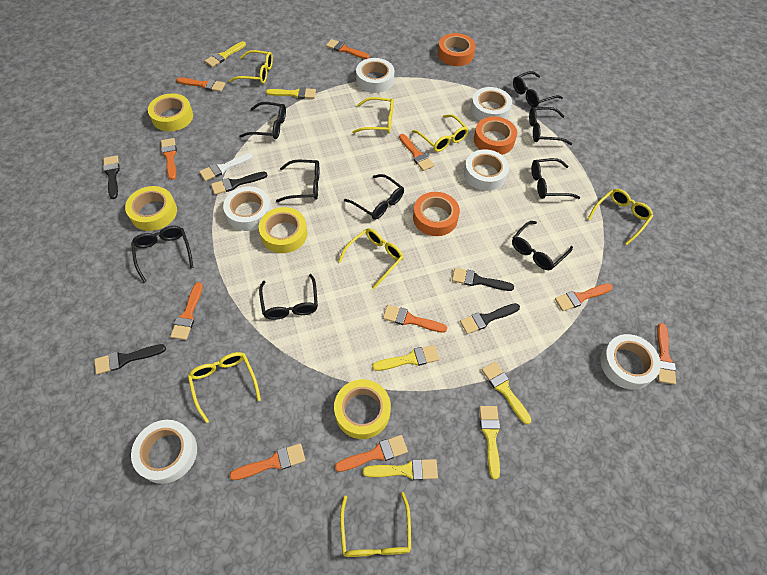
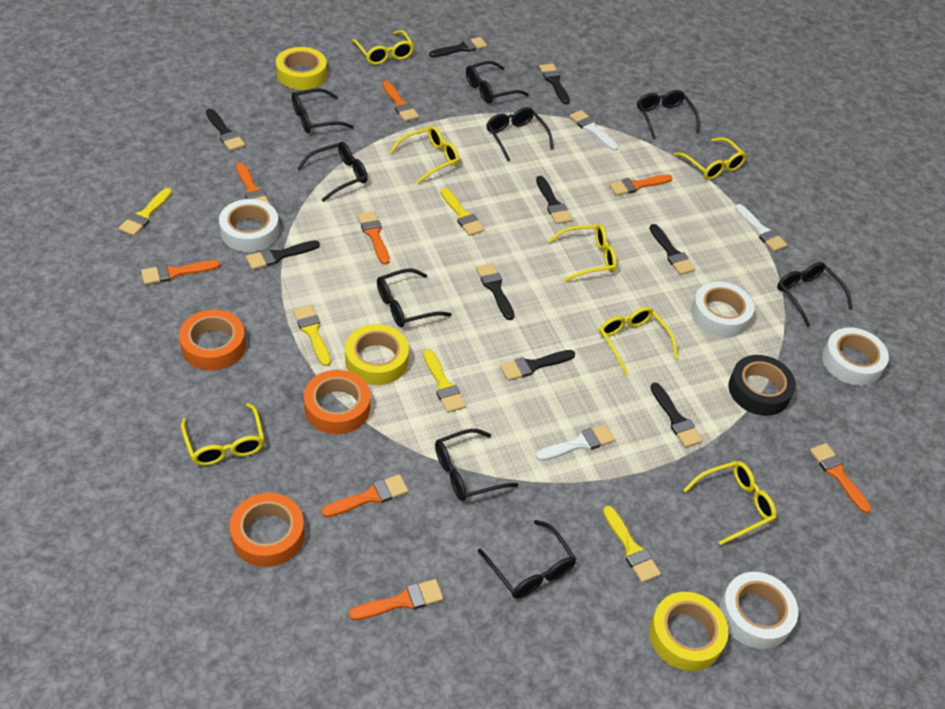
black brush: [94,344,166,375] [103,155,120,199] [211,171,267,195] [452,268,514,291] [460,303,520,334] = 5 -> [206,109,245,151] [246,240,320,270] [429,37,487,58] [476,263,514,320] [500,350,575,381] [536,176,572,224] [539,64,570,104] [649,224,695,275] [650,383,703,448] = 9
black tape: none = 0 -> [729,355,796,415] = 1
orange brush: [161,138,177,180] [170,282,203,340] [176,77,225,92] [230,443,305,480] [326,39,369,59] [335,435,408,472] [383,305,447,333] [399,134,434,171] [555,283,613,311] [657,323,676,385] = 10 -> [141,260,220,285] [236,163,270,204] [321,474,408,517] [349,579,443,620] [357,211,389,265] [382,81,419,121] [609,174,673,196] [810,443,871,514] = 8
white brush: [199,153,253,181] = 1 -> [536,424,615,461] [569,110,619,151] [735,204,787,252] = 3
white tape: [131,420,197,484] [223,186,272,231] [356,58,394,93] [464,149,509,191] [471,87,512,121] [601,334,661,390] = 6 -> [219,199,279,252] [691,281,754,337] [720,572,798,649] [822,327,889,386] = 4
yellow brush: [205,41,246,67] [266,87,316,99] [363,459,438,480] [372,345,439,371] [479,406,500,479] [482,362,531,424] = 6 -> [119,188,172,236] [293,305,331,366] [423,349,466,413] [441,188,485,236] [603,506,661,583] = 5
yellow tape: [125,186,177,231] [148,93,193,132] [259,207,307,253] [334,379,391,439] = 4 -> [276,47,327,90] [345,324,409,385] [649,592,728,671] = 3

